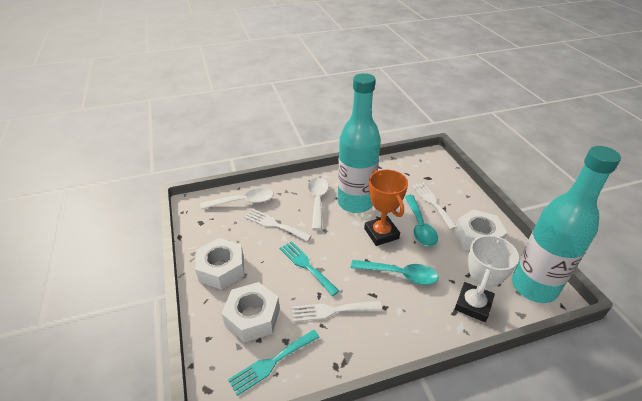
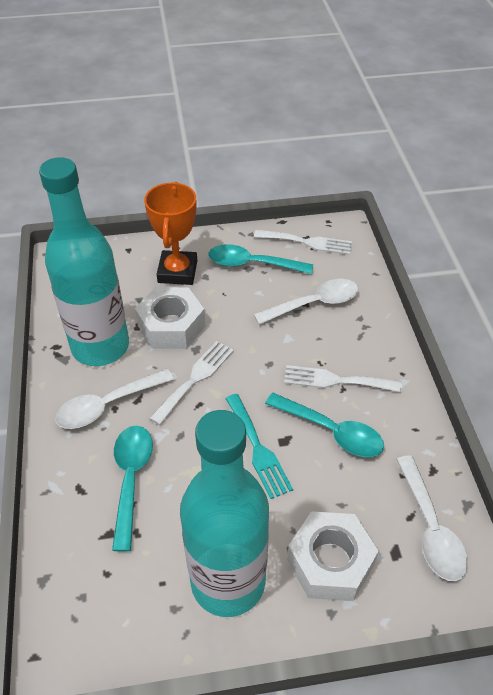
turquoise fork: [228,330,320,396] [280,241,339,296] = 2 -> [225,394,293,499] = 1
turquoise spoon: [351,260,438,285] [405,195,438,247] = 2 -> [112,426,153,552] [209,244,313,274] [265,393,384,457] = 3
white nut: [195,238,244,290] [222,282,280,343] [454,209,508,251] = 3 -> [135,287,205,349] [287,511,379,601] = 2
white spoon: [201,188,274,209] [308,177,329,230] = 2 -> [55,369,174,429] [253,279,358,325] [396,455,468,581] = 3
white trophy: [455,235,519,322] = 1 -> none = 0

